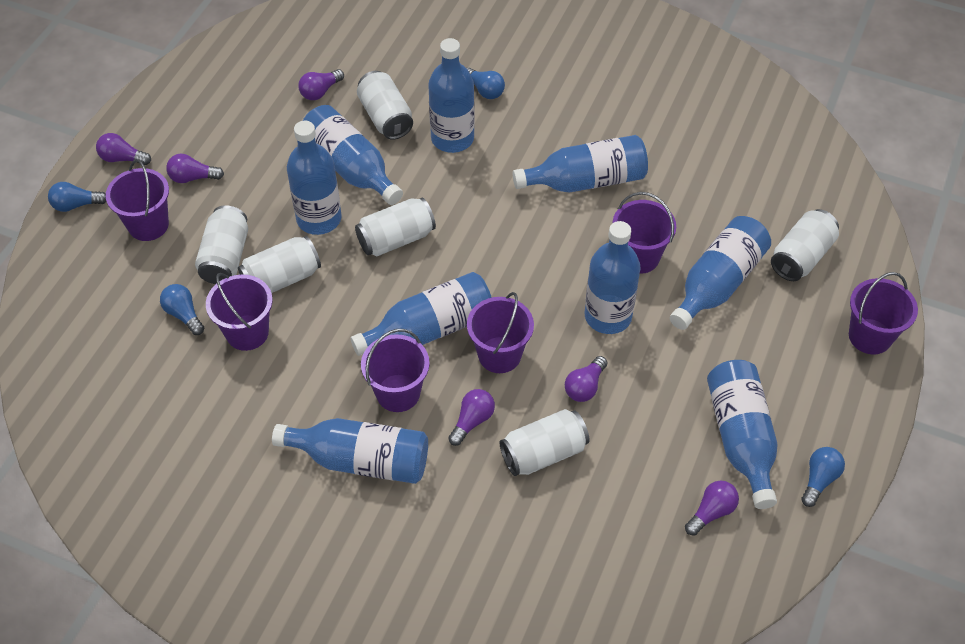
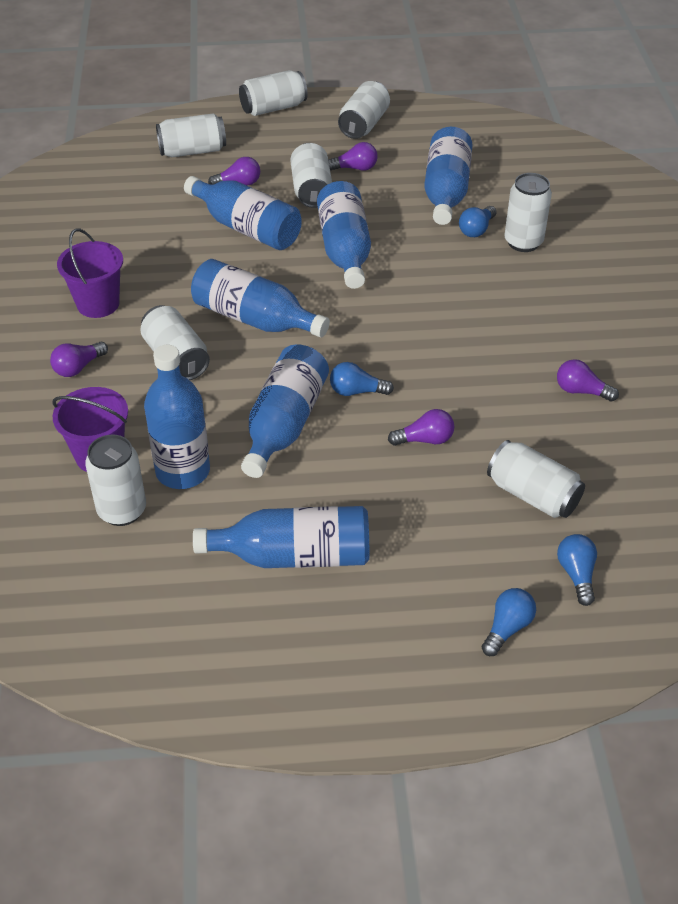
blue bottle: [272,418,428,484] [287,121,342,235] [303,105,403,205] [351,272,492,356] [428,38,475,153] [513,135,648,193] [585,221,640,334] [670,216,771,330] [707,360,777,509] = 9 -> [144,345,210,489] [184,176,302,250] [191,259,330,338] [193,506,369,568] [241,344,329,478] [317,181,371,289] [424,127,473,225] = 7
purple bucket: [106,159,169,241] [206,273,273,351] [361,329,430,412] [467,292,534,373] [612,192,676,274] [849,272,918,354] = 6 -> [53,387,128,472] [57,229,123,318] = 2
purple light bulb: [96,133,151,165] [166,154,224,183] [299,69,344,100] [448,389,495,446] [565,356,607,402] [685,481,739,536] = 6 -> [50,342,108,377] [208,157,260,185] [328,142,378,171] [388,409,454,446] [557,359,619,402] = 5
white can: [195,205,248,284] [238,236,321,293] [355,198,436,257] [357,71,413,139] [500,409,590,476] [771,209,839,281] = 6 -> [85,434,146,526] [140,305,210,380] [156,113,226,157] [239,70,308,116] [290,143,332,208] [338,81,390,139] [487,440,585,518] [504,173,552,252] = 8

